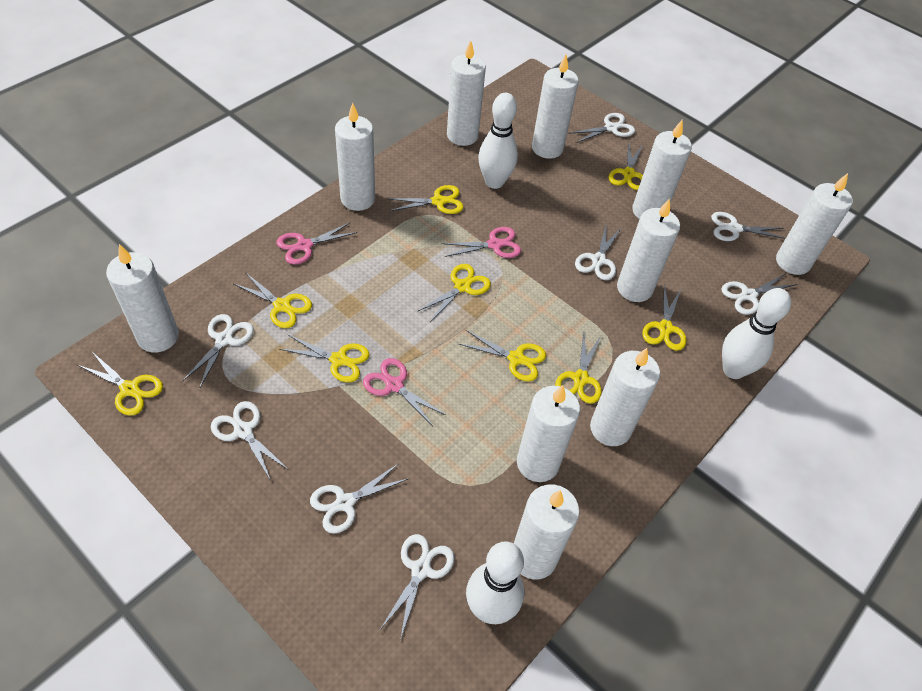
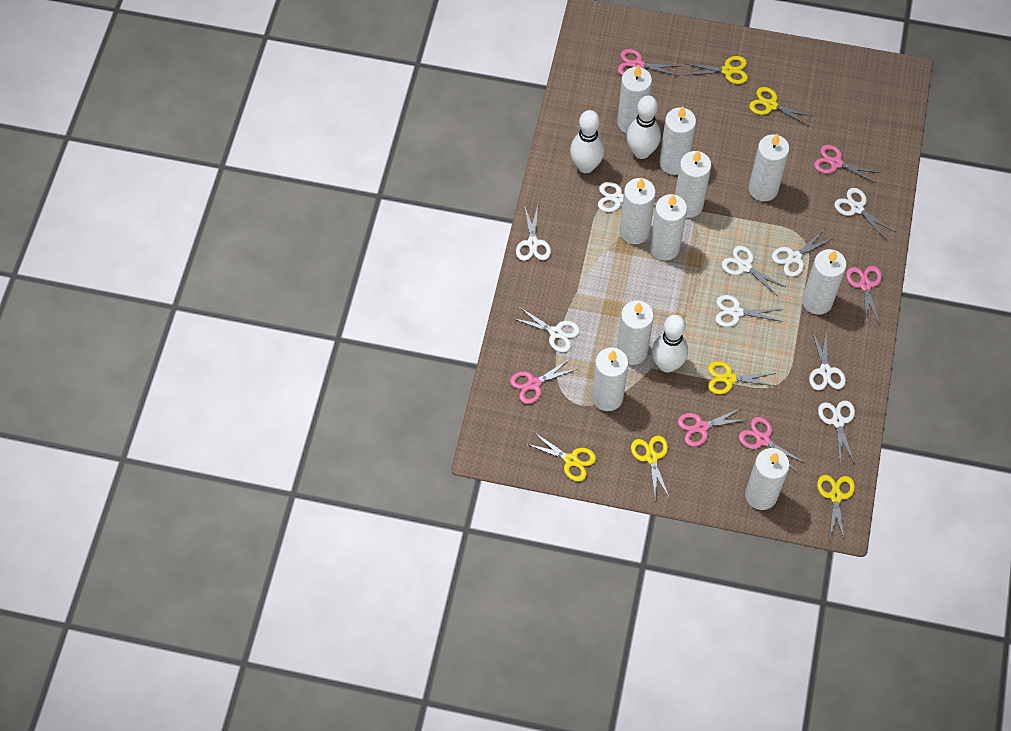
pink scissors: [276,222,358,265] [363,358,446,426] [441,227,521,258] = 3 -> [510,358,577,404] [617,49,678,76] [678,407,749,447] [739,417,805,473] [814,145,880,183] [846,266,882,324] = 6
white scissors: [182,314,254,389] [211,401,289,479] [310,463,409,534] [379,534,455,640] [568,113,635,143] [575,223,622,280] [711,212,786,241] [721,274,797,315] = 8 -> [512,307,580,352] [516,205,551,261] [598,182,662,212] [716,295,783,327] [721,246,785,295] [772,230,834,277] [809,331,846,390] [818,401,855,463] [834,188,895,240] = 9
yellow scissors: [78,352,163,416] [234,272,312,328] [279,334,369,382] [387,185,464,214] [418,264,491,322] [459,330,546,382] [555,334,602,404] [609,143,643,190] [642,285,687,351] = 9 -> [527,432,596,481] [631,436,670,502] [687,56,748,84] [708,361,776,394] [749,87,812,126] [817,475,855,542] = 6

